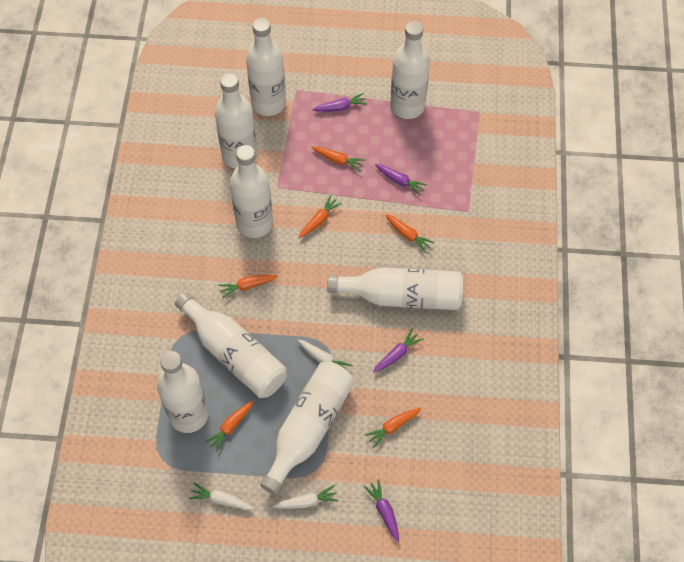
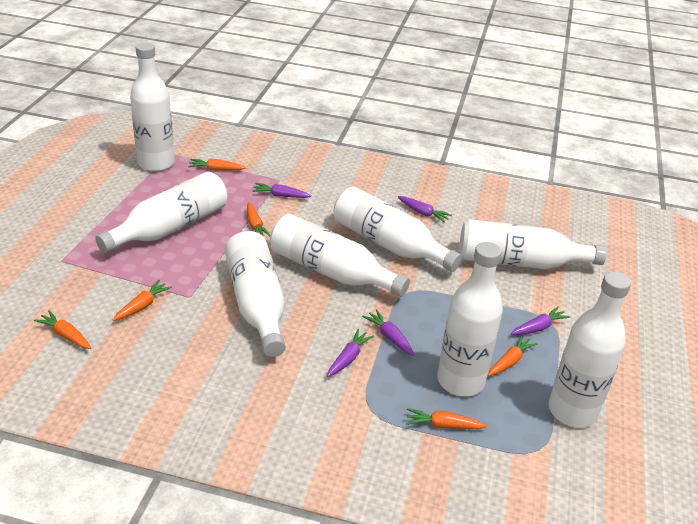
purple carrot: [312,93,367,112] [363,479,399,542] [373,329,423,372] [375,164,428,196] = 4 -> [252,183,311,198] [327,329,374,377] [362,309,414,356] [398,196,452,223] [511,307,570,335] = 5
white carrot: [189,483,254,510] [273,485,339,509] [298,340,353,372] = 3 -> none = 0

